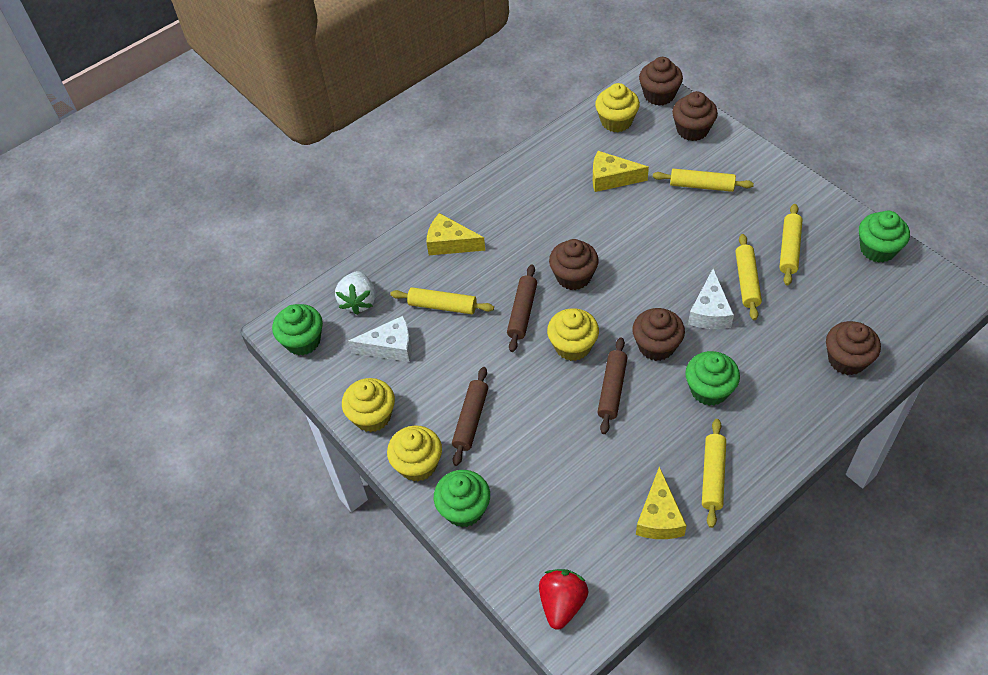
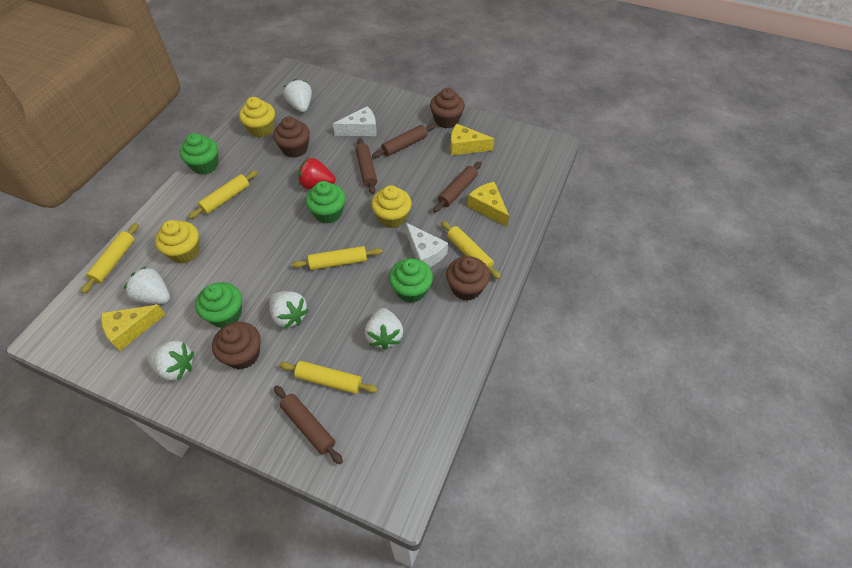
brown cupcake: [549,239,599,290] [632,308,685,361] [639,57,683,106] [672,91,718,141] [826,321,881,375] = 5 -> [212,322,261,369] [273,116,310,158] [430,88,465,128] [446,256,490,301] = 4
brown rolling pin: [452,367,488,466] [507,265,537,352] [597,337,628,434] = 3 -> [274,385,343,464] [355,138,377,194] [372,124,436,158] [433,162,481,212] = 4
white strawberry: [335,271,376,315] = 1 -> [124,267,170,304] [147,341,194,381] [269,291,309,329] [284,79,312,112] [365,308,403,350] = 5
yellow cupcake: [342,378,395,432] [387,425,442,482] [547,308,599,361] [595,83,640,132] = 4 -> [155,220,199,263] [239,97,275,138] [371,185,411,228] = 3

